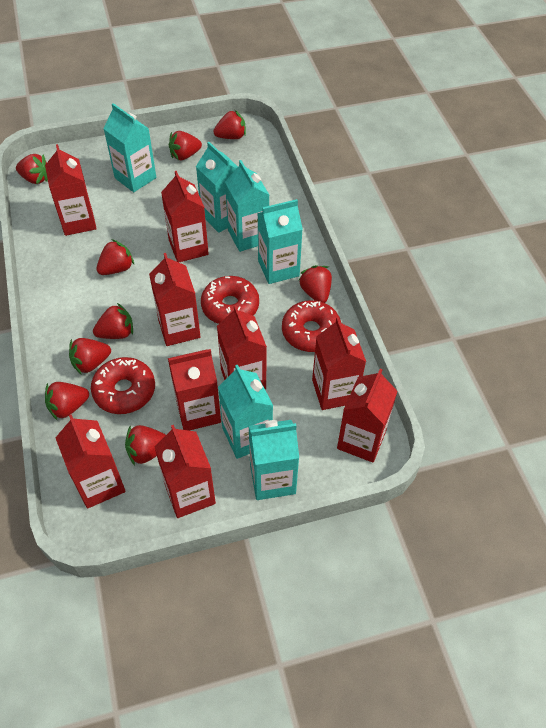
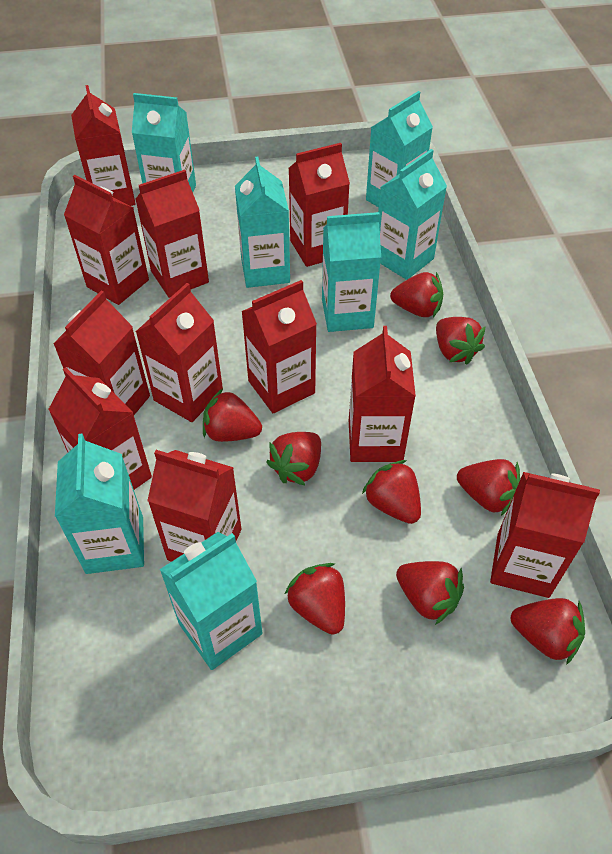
red carton: [45,144,97,236] [56,414,126,509] [149,253,201,346] [154,425,216,518] [161,171,209,262] [168,349,221,431] [217,305,267,389] [312,317,366,410] [337,369,398,463] = 9 -> [48,368,152,490] [53,290,150,415] [64,175,149,305] [71,85,136,206] [135,170,209,298] [136,283,223,422] [147,450,241,562] [241,280,317,413] [289,143,350,267] [349,326,416,462] [490,472,600,598] = 11
red donut: [91,357,155,414] [201,276,259,324] [282,300,341,352] = 3 -> none = 0
turquoise carton: [103,103,156,192] [196,142,238,233] [218,365,273,459] [225,160,269,252] [248,420,299,500] [257,199,303,284] = 6 -> [55,434,144,574] [132,93,196,192] [159,532,262,670] [235,157,290,288] [322,212,381,332] [366,91,433,207] [378,149,447,280] = 7

